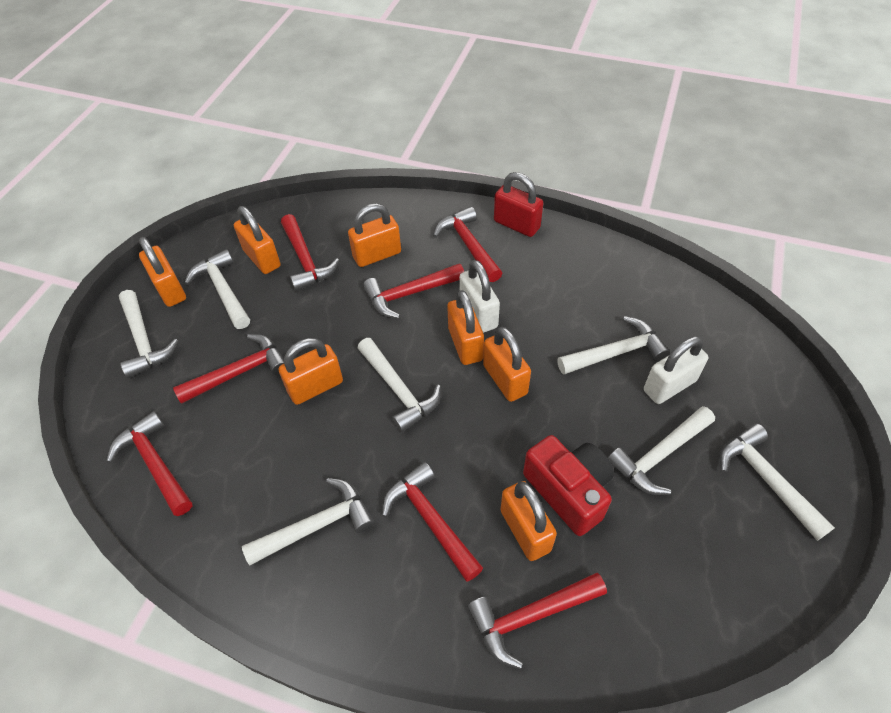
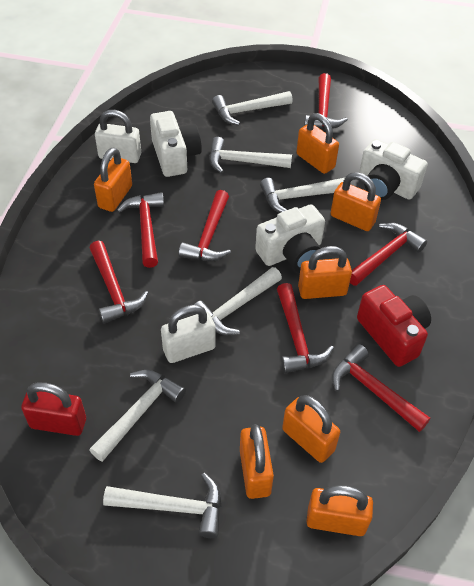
white camera: none = 0 -> [150,111,202,177] [255,204,325,270] [359,139,428,200] = 3
white hammer: [119,290,178,378] [184,249,250,329] [242,478,374,565] [358,338,441,433] [557,316,670,375] [608,406,715,495] [719,423,835,541] = 7 -> [89,370,186,462] [103,473,221,538] [192,267,282,335] [209,137,292,174] [212,91,293,125] [260,178,345,213] = 6

